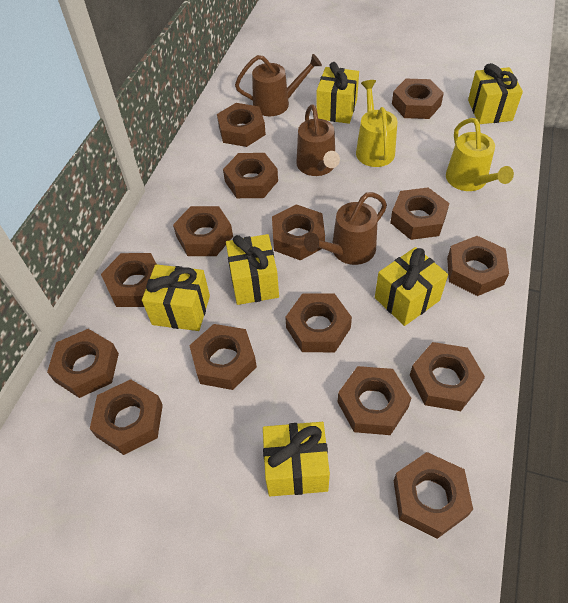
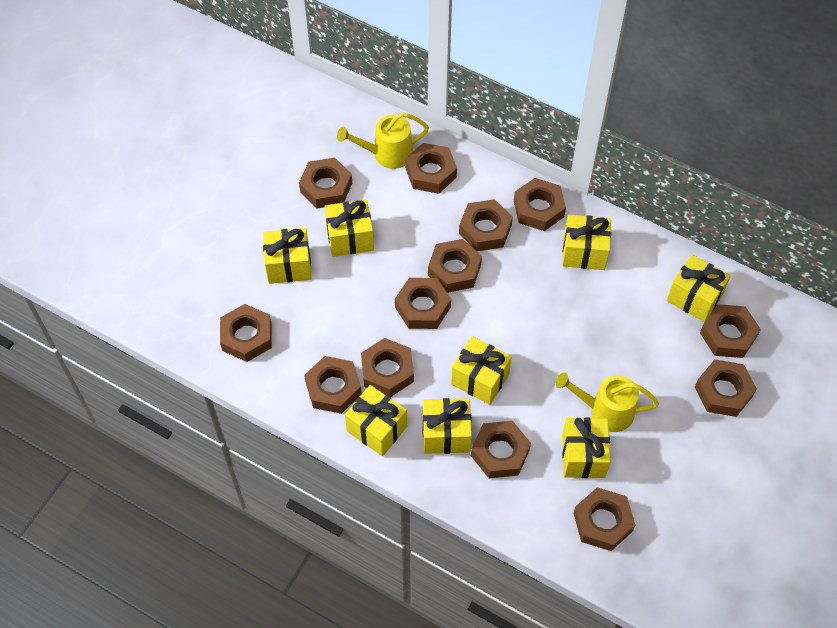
brown nut: [47,329,119,398] [90,379,163,455] [101,253,156,307] [173,206,233,256] [189,324,257,390] [217,103,266,147] [223,153,278,198] [272,204,325,261] [285,294,352,352] [338,366,411,435] [390,187,450,240] [392,79,444,119] [394,452,473,539] [410,342,485,411] [447,236,509,296] = 15 -> [220,304,272,362] [299,158,352,209] [304,356,362,414] [361,338,414,397] [395,278,451,329] [405,143,457,194] [428,239,482,293] [459,199,513,251] [471,421,531,478] [514,178,566,231] [573,487,635,551] [695,359,757,417] [700,304,761,358] = 13
brown watering can: [235,54,322,116] [296,104,340,176] [304,192,387,265] = 3 -> none = 0
yellow gift: [142,264,210,331] [226,234,279,305] [263,422,330,496] [316,62,359,124] [375,247,448,326] [468,63,523,124] = 6 -> [263,228,312,284] [324,199,374,257] [345,385,407,456] [423,398,472,454] [451,336,512,405] [562,214,611,270] [562,418,611,478] [667,255,731,322] = 8

